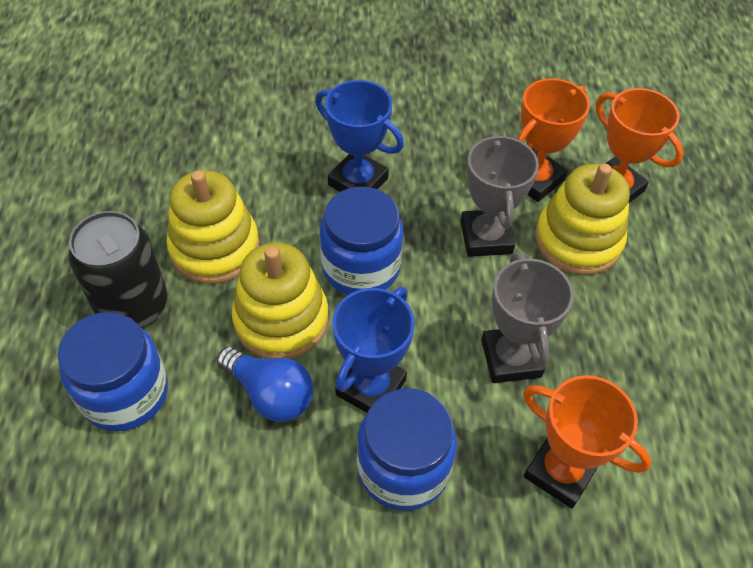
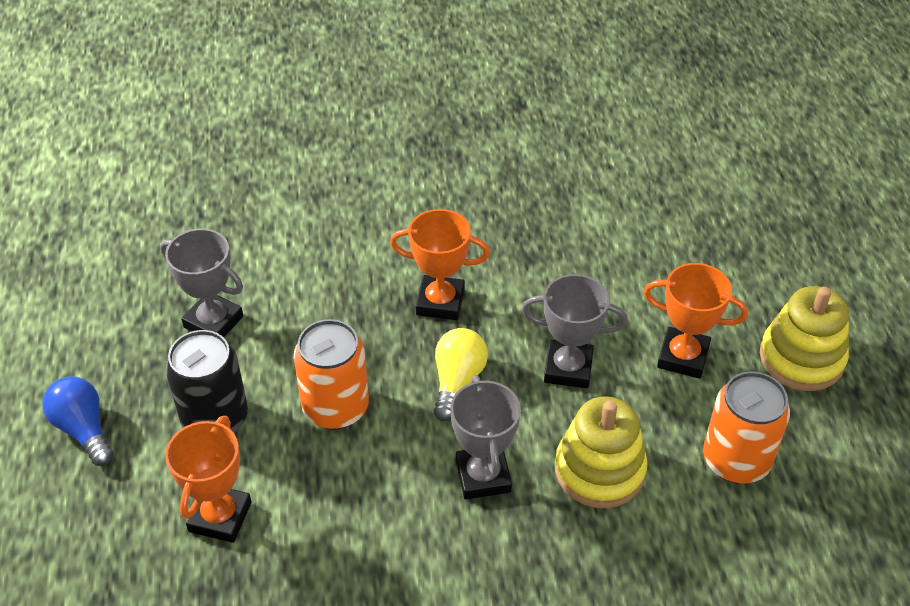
blue jar: [57,312,168,432] [320,187,404,295] [357,388,457,511] = 3 -> none = 0
blue trophy: [315,80,404,192] [333,287,415,413] = 2 -> none = 0
grey trophy: [461,133,539,257] [481,252,574,383] = 2 -> [160,228,243,337] [450,375,521,499] [522,274,628,388] = 3
orange can: none = 0 -> [294,319,369,430] [703,372,790,484] = 2
yellow light bulb: none = 0 -> [433,328,488,421] = 1
yellow stacking toy: [166,171,260,284] [232,243,329,359] [535,164,630,275] = 3 -> [555,396,648,508] [760,286,849,391] = 2

